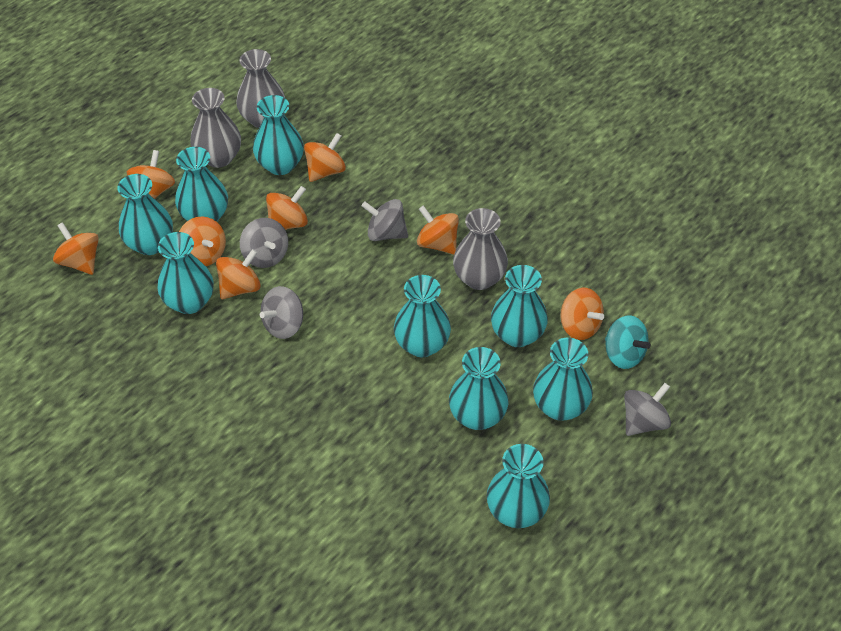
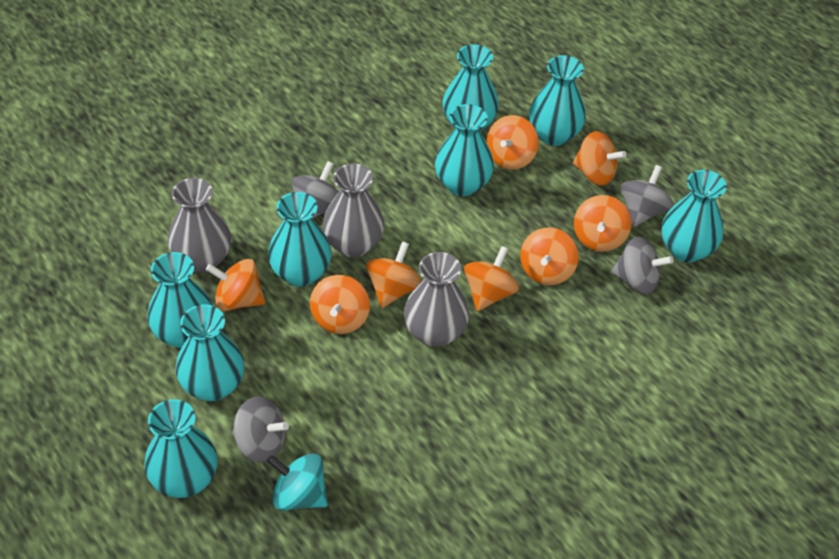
turquoise vase: [117,174,173,255] [158,232,214,314] [175,147,228,222] [253,95,304,175] [394,275,451,357] [449,347,508,430] [487,444,550,528] [491,265,548,347] [533,338,593,421] = 9 -> [144,399,218,498] [147,252,213,348] [175,304,245,401] [268,192,331,287] [435,104,494,196] [442,44,499,132] [529,55,586,146] [661,170,727,262] = 8

